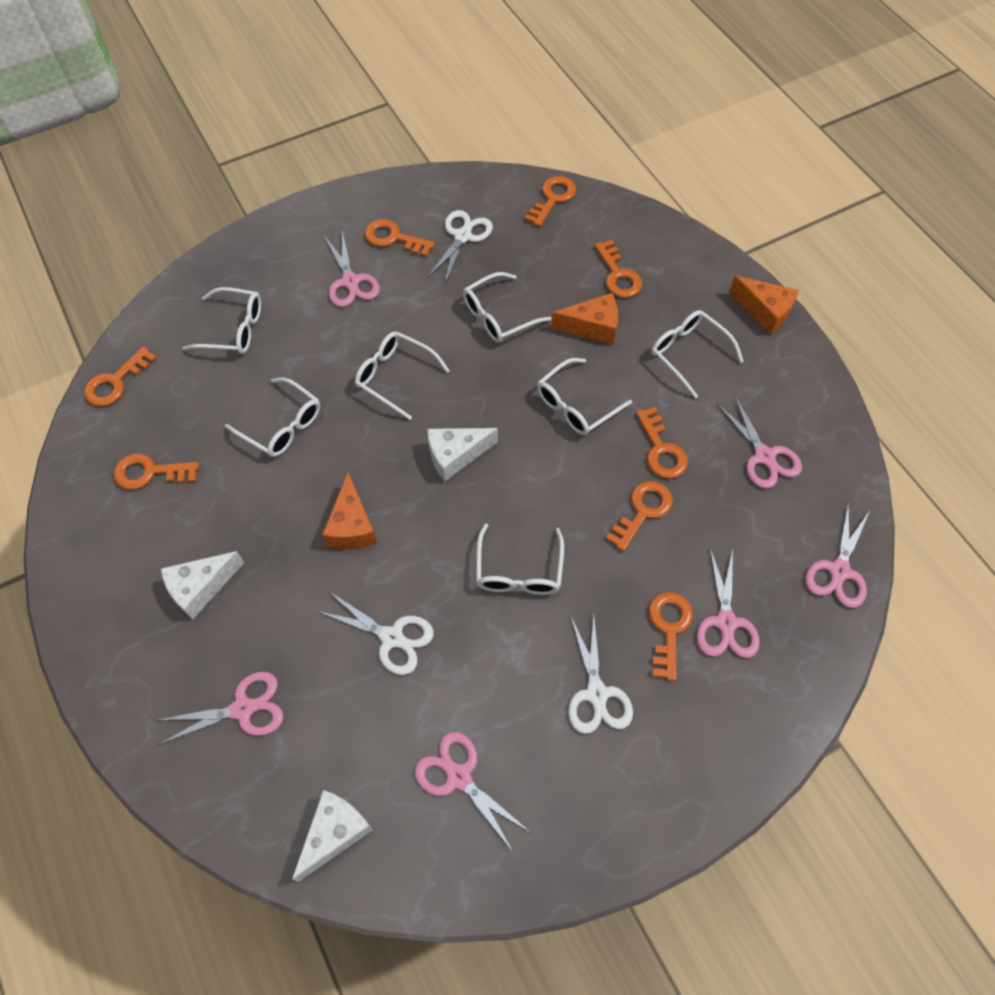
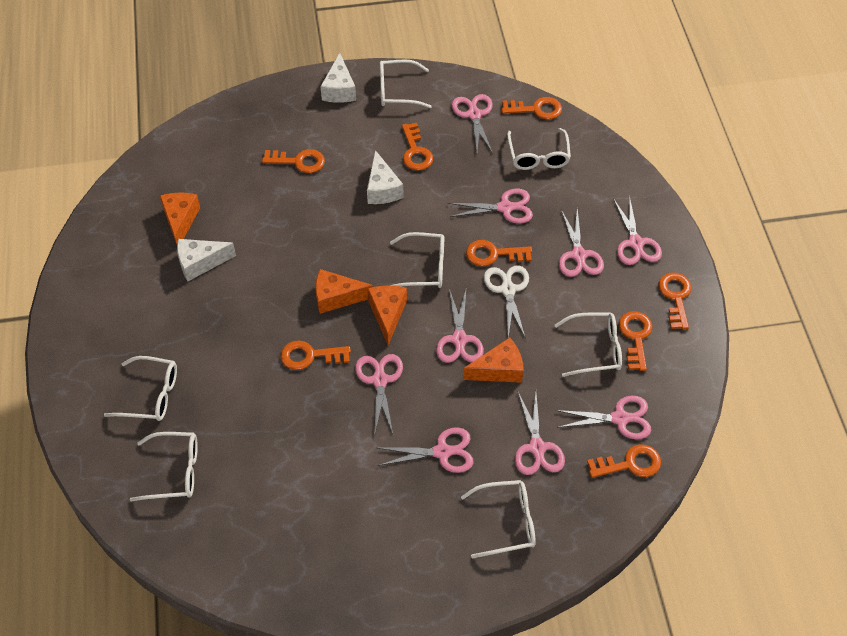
orange cheese: [322,473,377,549] [551,293,618,344] [729,276,799,335] = 3 -> [160,193,200,244] [315,269,373,314] [367,285,407,345] [463,338,524,383] = 4
pink scissors: [155,672,284,745] [325,232,380,307] [415,732,530,850] [697,548,760,658] [716,395,802,489] [805,505,870,608] = 6 -> [355,354,403,434] [378,427,474,473] [436,289,484,363] [448,189,533,224] [452,94,493,154] [515,392,565,475] [555,396,651,439] [559,208,604,277] [613,196,662,265] = 9
white scissors: [317,592,434,675] [427,210,493,285] [568,615,633,734] = 3 -> [484,265,529,339] = 1

